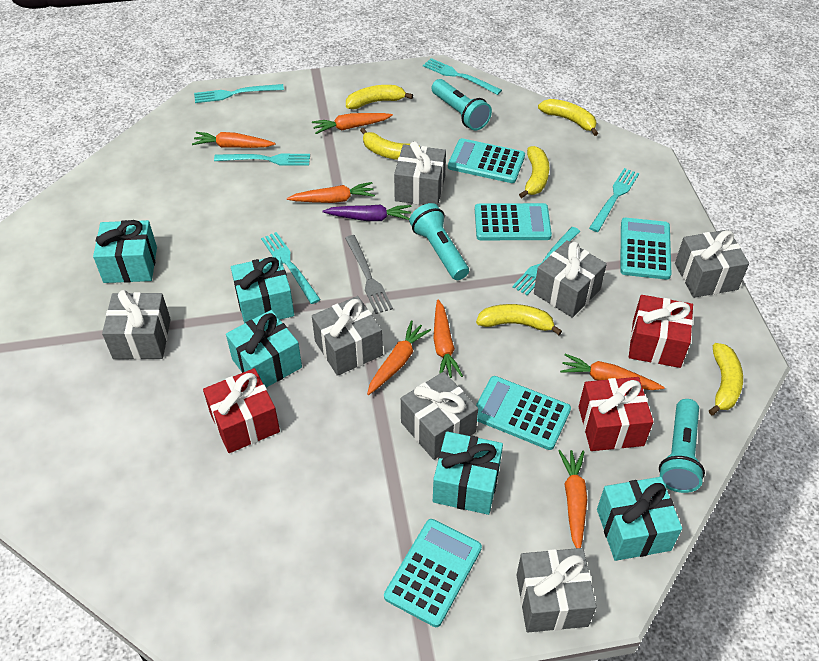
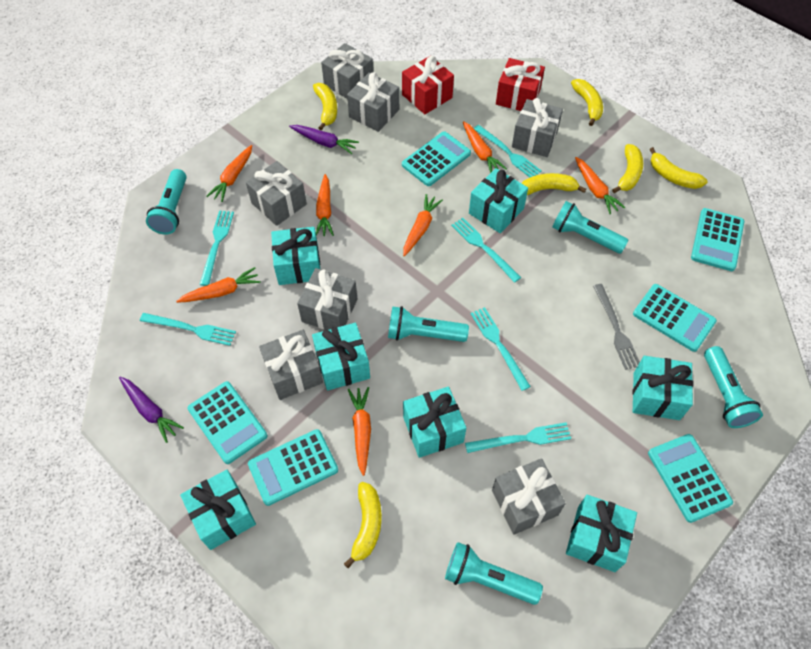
purple carrot: [323,205,411,221] = 1 -> [119,377,184,443] [289,125,359,154] = 2
red gift: [203,368,280,453] [579,377,653,451] [629,295,693,368] = 3 -> [402,56,454,114] [496,58,545,111] = 2
turquoise calculator: [384,519,482,627] [448,138,525,183] [475,203,552,240] [476,376,571,450] [620,218,672,280] = 5 -> [188,381,268,464] [248,429,338,506] [402,131,471,186] [633,284,717,352] [648,434,733,523] [691,208,744,271] = 6
turquoise flashlight: [409,203,469,280] [432,79,492,131] [659,399,705,493] = 3 -> [146,169,187,234] [388,306,469,342] [445,542,543,605] [552,201,628,253] [704,346,763,428] = 5
turquoise gift: [93,220,157,283] [226,310,302,388] [231,255,294,324] [433,431,503,515] [597,477,682,561] = 5 -> [180,470,256,550] [271,227,320,285] [312,323,370,391] [403,386,466,458] [469,168,528,233] [566,495,637,572] [633,356,693,420] = 7

